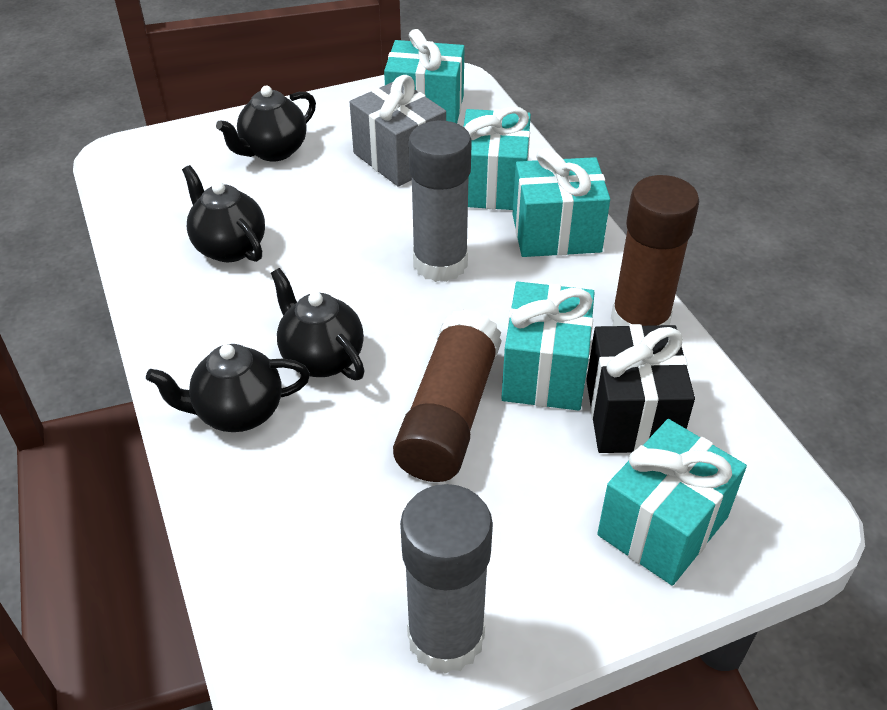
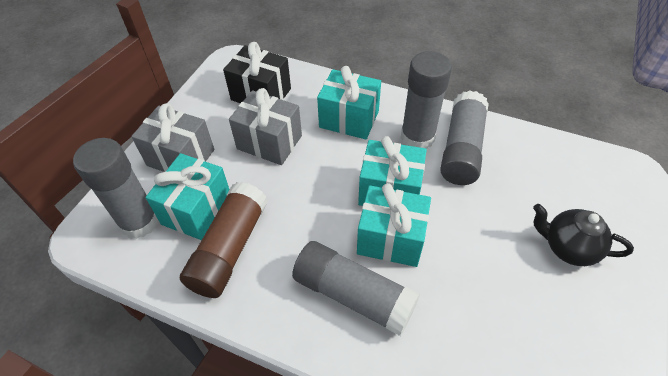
black teapot: [146,344,310,432] [182,165,265,262] [216,86,316,161] [271,268,365,380] = 4 -> [533,204,634,266] = 1
brown glue stick: [393,309,502,482] [611,175,699,326] = 2 -> [180,182,268,298] = 1
grey gift: [350,75,446,187] = 1 -> [131,103,214,172] [229,88,302,165] = 2
grey glue stick: [400,484,493,674] [408,121,472,282] = 2 -> [73,138,159,239] [292,241,420,336] [401,51,452,149] [440,91,489,185] = 4
turquoise gift: [384,29,464,123] [463,107,531,210] [501,282,595,411] [512,148,610,257] [597,419,747,585] = 5 -> [145,153,230,240] [317,66,381,139] [357,183,431,267] [358,136,427,206] = 4

